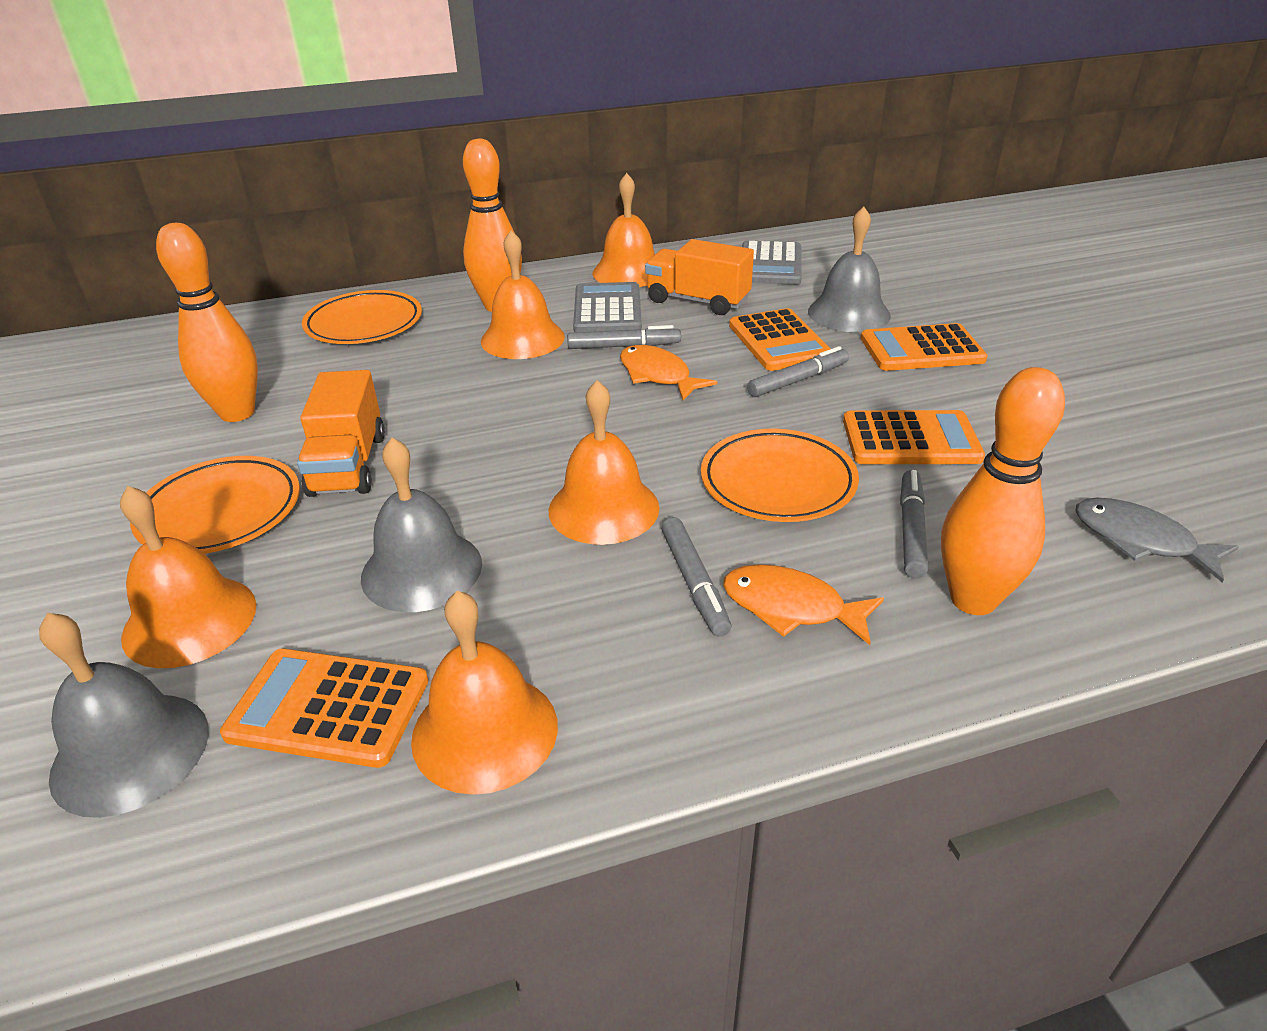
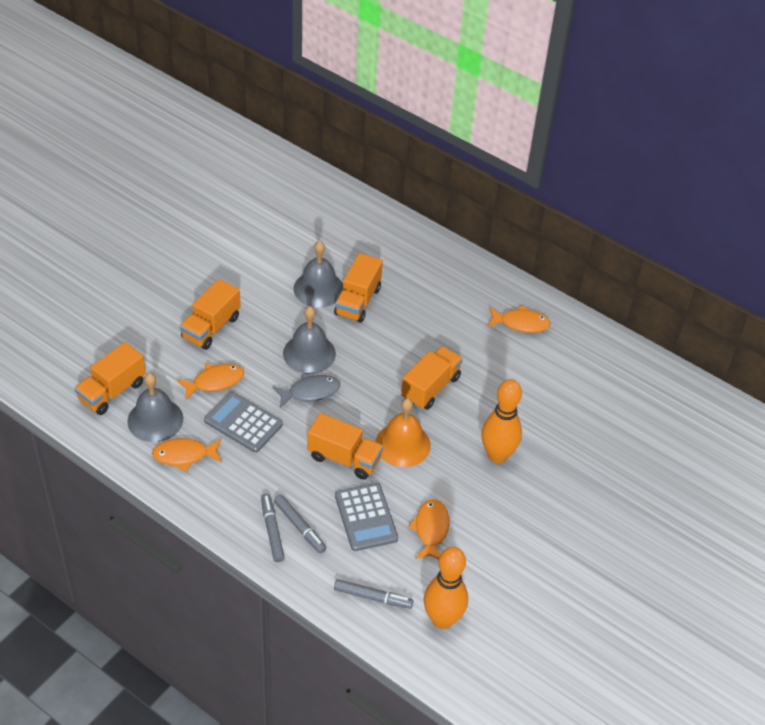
grey marker: [567,325,681,349] [661,517,731,637] [747,346,849,397] [900,470,928,578] = 4 -> [261,494,285,562] [274,495,326,553] [334,579,413,609] = 3
orange bell: [120,486,256,668] [411,590,558,795] [481,231,565,359] [549,380,660,545] [592,173,655,287] = 5 -> [375,398,431,467] = 1
orange bowling pin: [156,223,258,422] [463,138,522,312] [941,367,1065,615] = 3 -> [424,547,468,629] [481,379,522,463] = 2
orange calculator: [220,649,428,768] [729,308,831,371] [843,410,985,464] [861,323,988,371] = 4 -> none = 0
orange fish: [620,345,717,400] [723,564,884,645] = 2 -> [152,438,222,471] [177,364,244,400] [408,499,449,559] [487,305,551,333] = 4
orange plate: [130,456,300,554] [302,290,422,344] [701,429,859,522] = 3 -> none = 0
orange truck: [297,370,385,497] [645,239,754,315] = 2 -> [74,342,146,415] [180,279,241,350] [307,413,383,480] [334,253,383,323] [401,346,463,410] = 5

